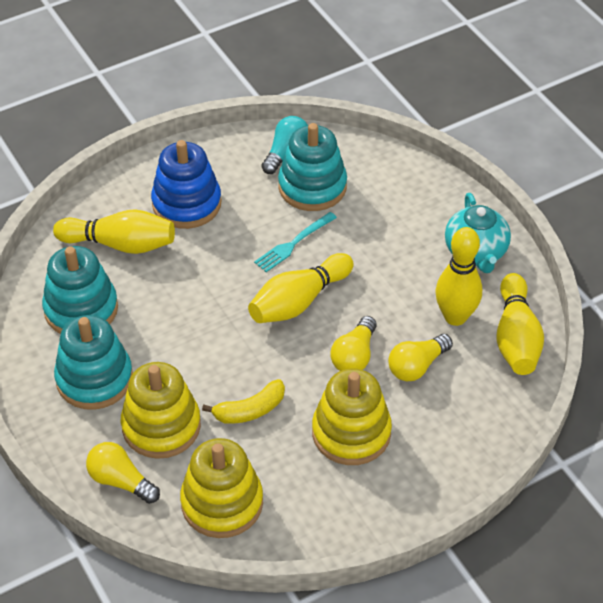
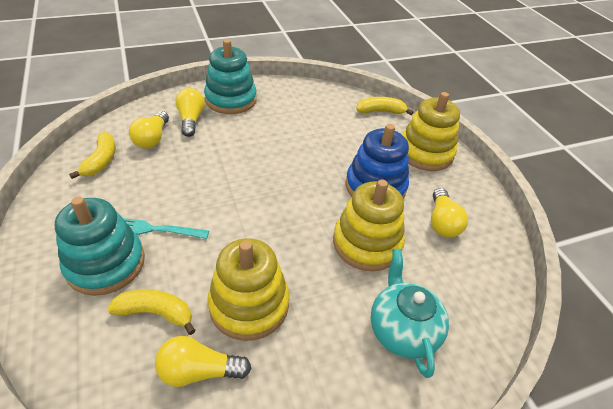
turquoise light bulb: [261,116,307,174] = 1 -> none = 0
turquoise stacking toy: [42,246,118,334] [54,315,133,410] [278,123,347,211] = 3 -> [55,197,145,296] [204,39,257,114] = 2
yellow banana: [202,379,285,424] = 1 -> [69,132,116,179] [107,289,196,335] [356,97,413,115] = 3
yellow bowling pin: [53,209,175,254] [248,253,353,323] [436,227,482,326] [497,273,544,375] = 4 -> none = 0
yellow light bulb: [86,442,160,504] [331,316,377,371] [388,334,453,381] = 3 -> [129,111,169,149] [155,336,252,387] [175,88,205,137] [431,188,468,238] = 4

